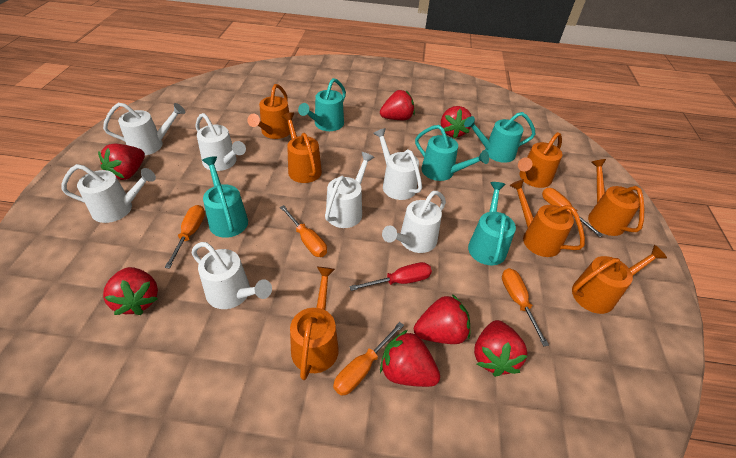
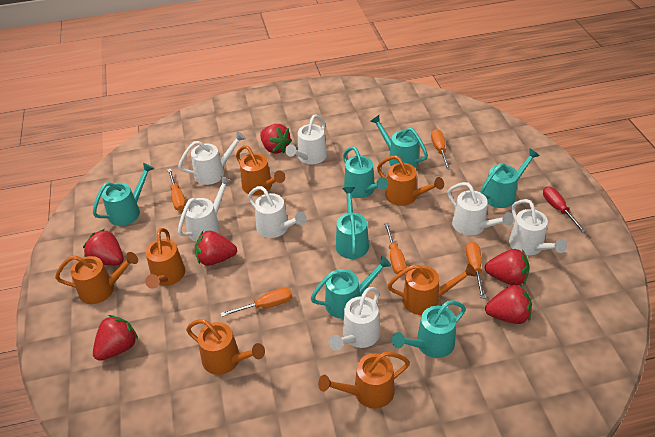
red strawberry: [98,144,145,180] [103,267,158,315] [380,90,415,120] [380,330,440,387] [414,294,470,344] [441,106,471,139] [474,320,527,377] = 7 -> [83,229,124,265] [93,315,138,361] [195,231,237,266] [260,124,292,154] [485,249,530,286] [485,284,532,324] = 6
turquoise watering can: [202,156,248,238] [298,78,346,131] [415,125,489,181] [464,112,536,163] [468,182,516,265] = 5 -> [93,163,154,226] [310,256,391,319] [336,187,369,259] [343,146,388,198] [370,115,428,168] [392,300,466,358] [480,149,540,208] = 7

